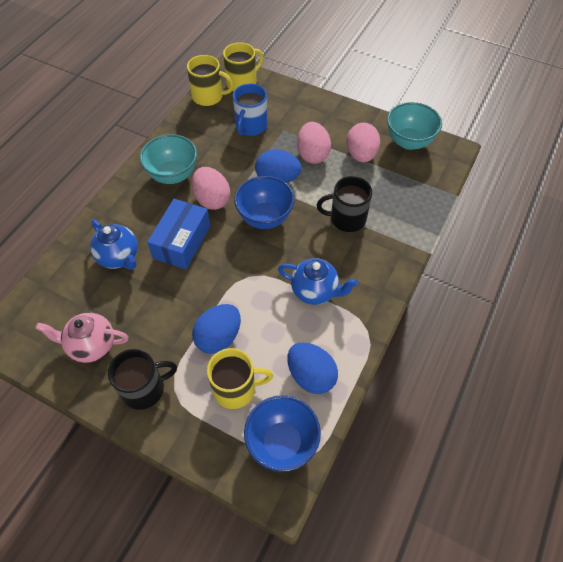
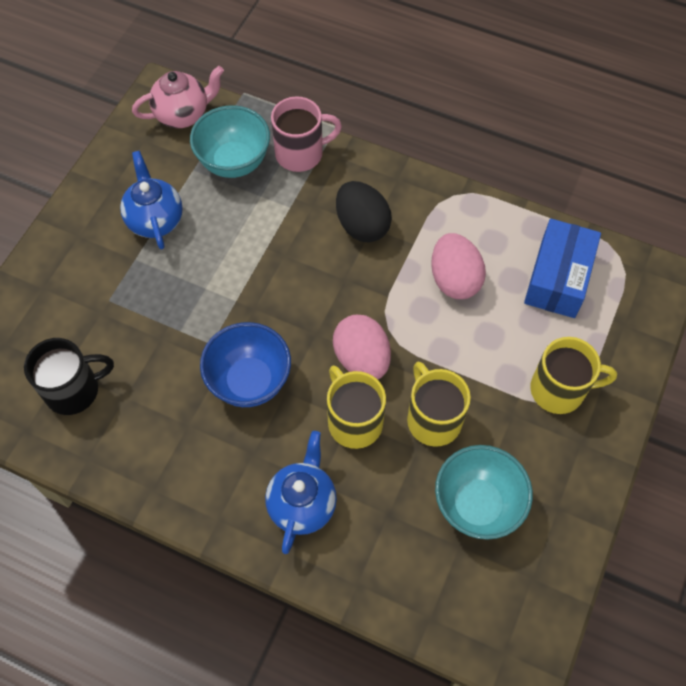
black egg: none = 0 -> [336,181,392,243] = 1
black mug: [108,349,177,410] [317,176,372,232] = 2 -> [24,338,114,415] = 1
blue bowl: [234,176,295,229] [244,395,321,472] = 2 -> [200,322,291,407] = 1
blue egg: [192,304,241,354] [255,149,301,183] [287,343,338,394] = 3 -> none = 0
blue mug: [233,83,268,136] = 1 -> none = 0
pink egg: [192,167,230,210] [297,122,331,164] [346,123,380,162] = 3 -> [333,314,391,379] [431,233,486,299] = 2
pink mug: none = 0 -> [271,97,342,172] = 1

